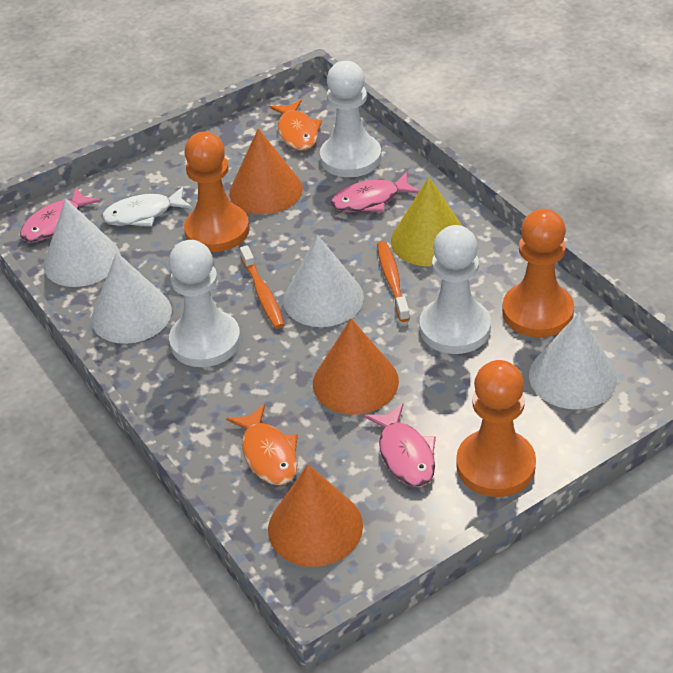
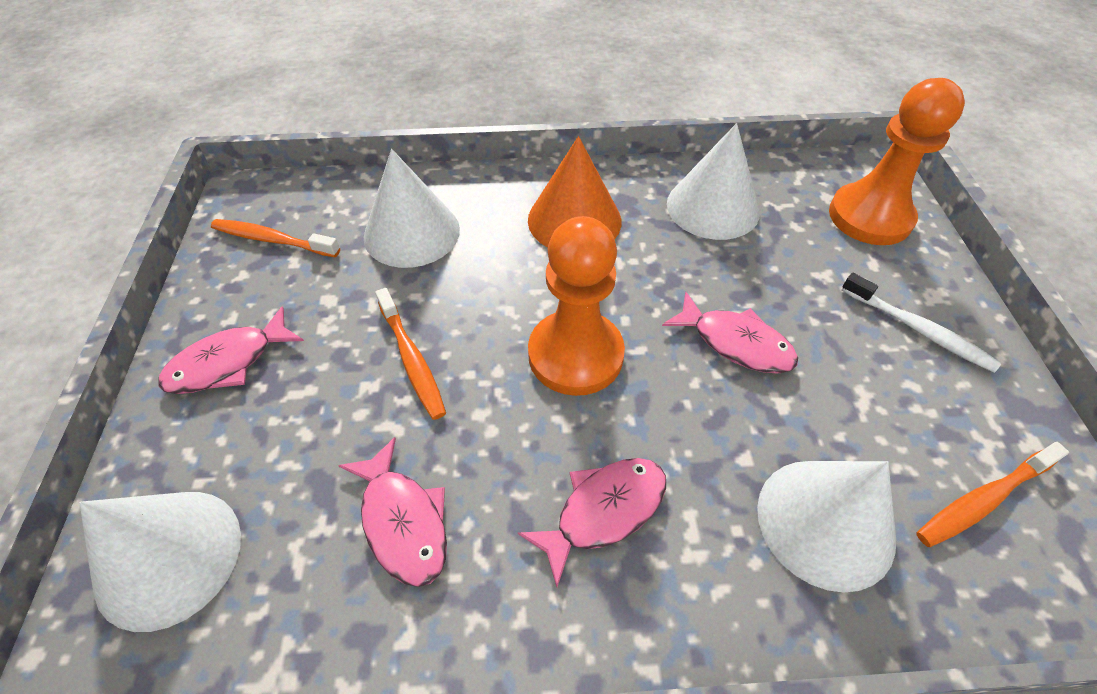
orange cone: [229,128,303,214] [268,464,363,567] [313,319,399,415] = 3 -> [528,136,621,248] = 1
orange fish: [226,404,298,485] [270,100,322,150] = 2 -> none = 0
orange pawn: [184,132,250,252] [456,360,536,497] [502,209,574,337] = 3 -> [528,216,625,396] [829,78,965,245] = 2
orange toothbrush: [240,245,284,329] [377,241,410,322] = 2 -> [211,219,340,257] [375,288,446,420] [916,442,1069,547] = 3
pink fish: [20,187,101,242] [331,172,420,212] [364,403,436,487] = 3 -> [158,306,304,394] [338,437,447,587] [518,458,666,587] [662,292,798,373] = 4
white fish: [102,186,193,226] = 1 -> none = 0
white pawn: [169,240,241,367] [320,61,381,177] [419,225,491,354] = 3 -> none = 0
white toothbrush: none = 0 -> [841,273,1001,373] = 1
yellow cone: [391,177,462,266] = 1 -> none = 0

